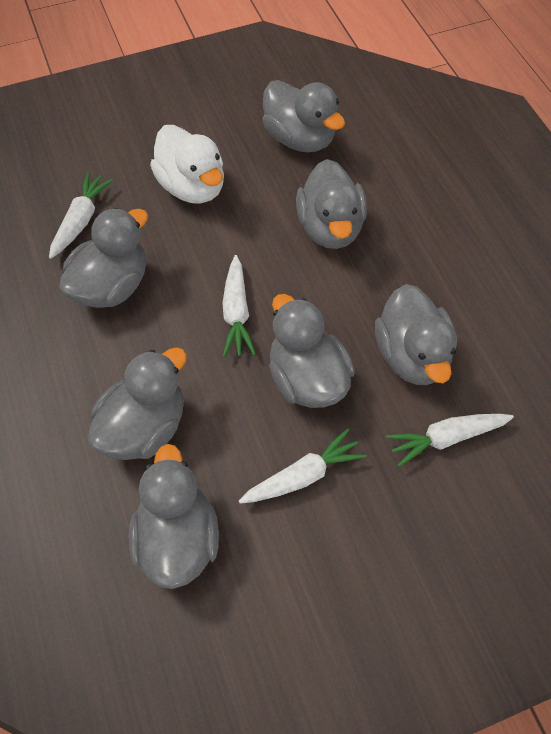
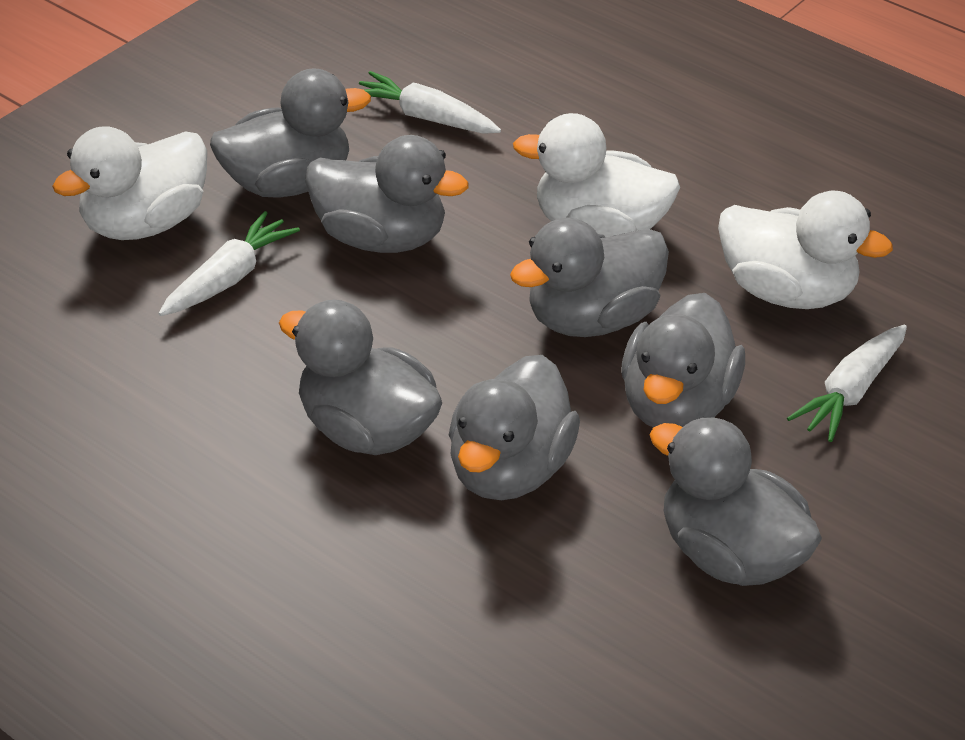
white carrot: [49,172,113,259] [222,255,256,357] [239,428,366,504] [386,414,514,467] = 4 -> [158,211,300,316] [359,71,501,134] [787,325,907,442] = 3
white duck: [150,125,224,203] = 1 -> [52,126,207,240] [513,113,680,237] [718,191,893,309] = 3

